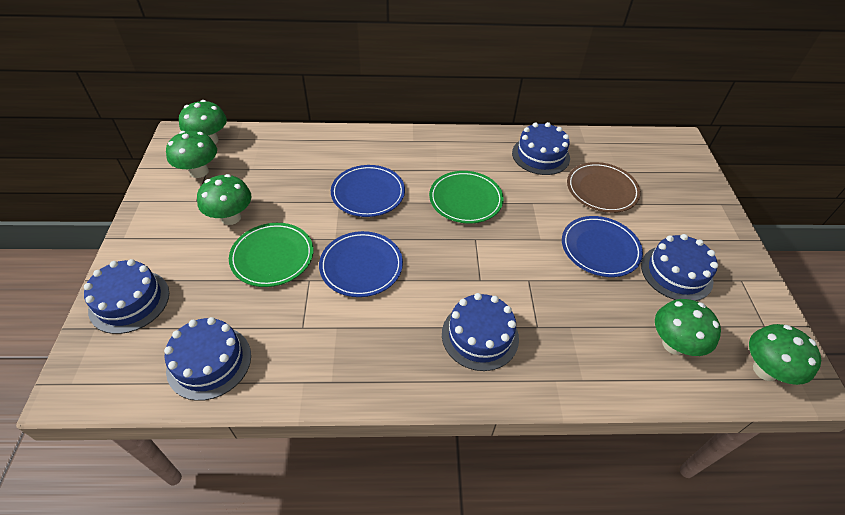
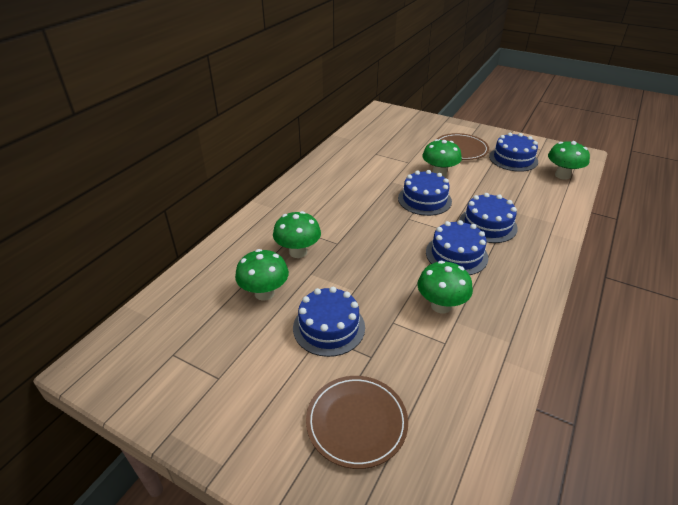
blue plate: [319,231,403,297] [331,165,405,217] [562,216,643,277] = 3 -> none = 0
brown plate: [567,162,641,213] = 1 -> [306,376,408,469] [437,133,489,160] = 2
green plate: [229,223,313,287] [429,171,504,224] = 2 -> none = 0

